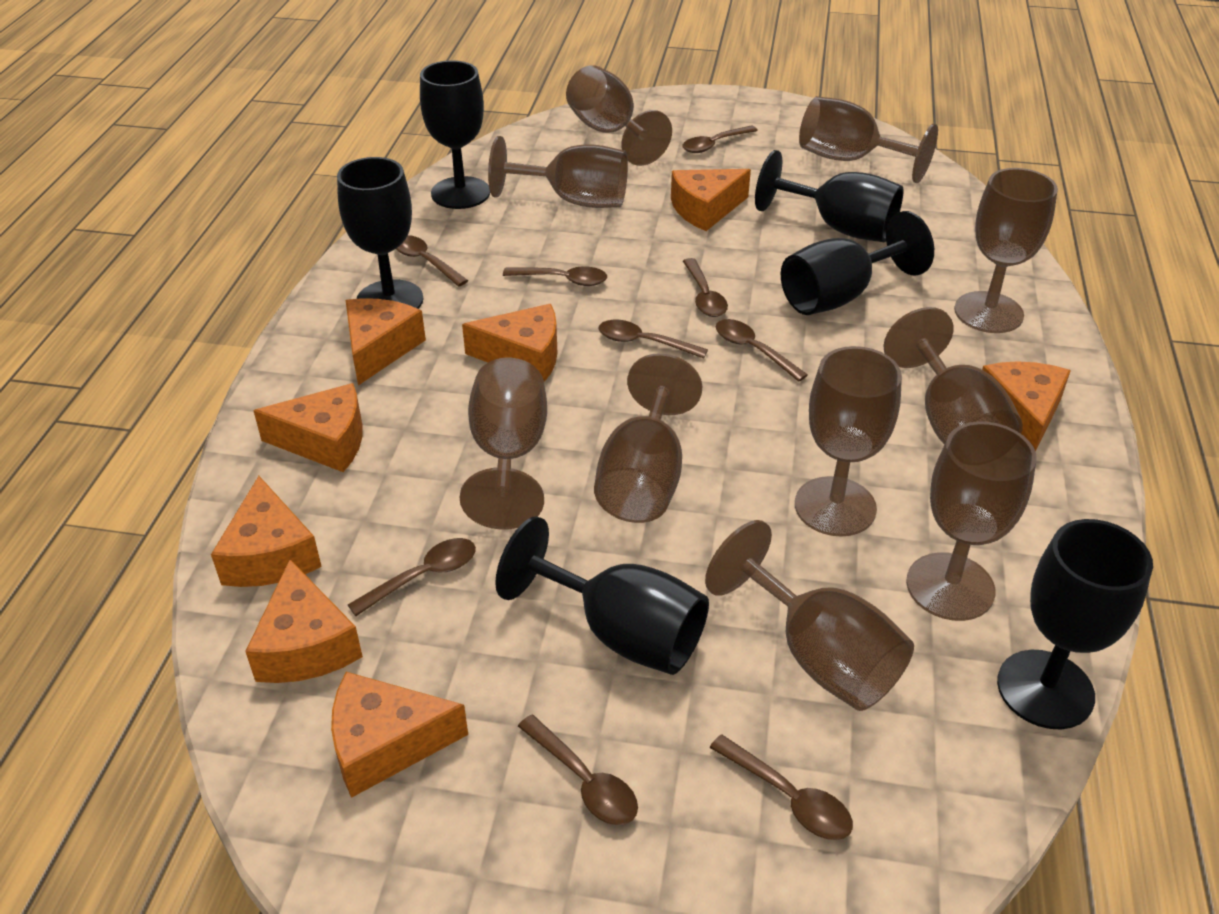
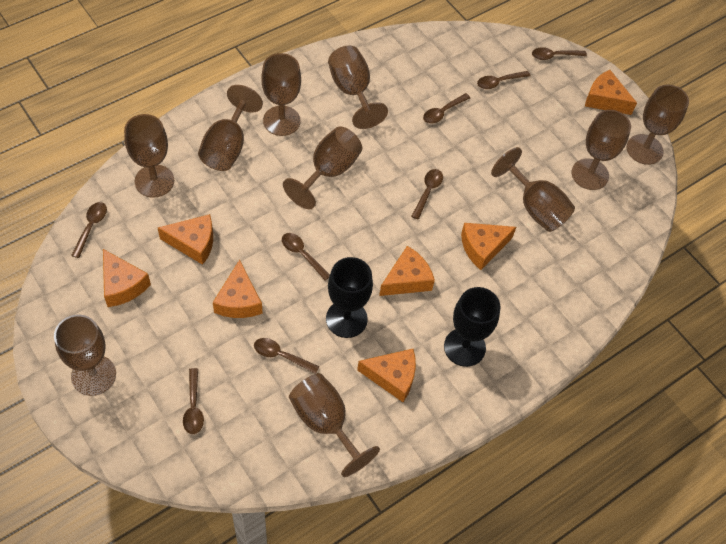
black goblet: [337,157,423,309] [420,60,490,209] [495,516,709,675] [755,150,904,242] [781,211,934,315] [997,519,1153,729] = 6 -> [326,257,373,338] [444,287,500,367] = 2
brown spoon: [348,538,476,616] [396,235,468,287] [503,266,607,286] [518,715,638,825] [598,320,708,358] [682,125,758,153] [683,258,728,317] [710,735,853,840] [716,319,808,382] = 9 -> [71,202,107,258] [183,368,204,434] [254,338,320,374] [282,233,330,281] [411,169,443,220] [423,93,470,124] [477,71,531,89] [532,47,587,60] = 8
orange cheese: [211,476,322,587] [245,559,363,683] [253,383,363,472] [331,672,468,798] [346,298,426,385] [462,304,557,382] [671,169,751,231] [982,361,1071,452] = 8 -> [103,249,151,307] [158,214,213,265] [213,259,263,318] [357,349,416,402] [379,246,435,296] [461,223,516,270] [585,70,637,115] = 7

